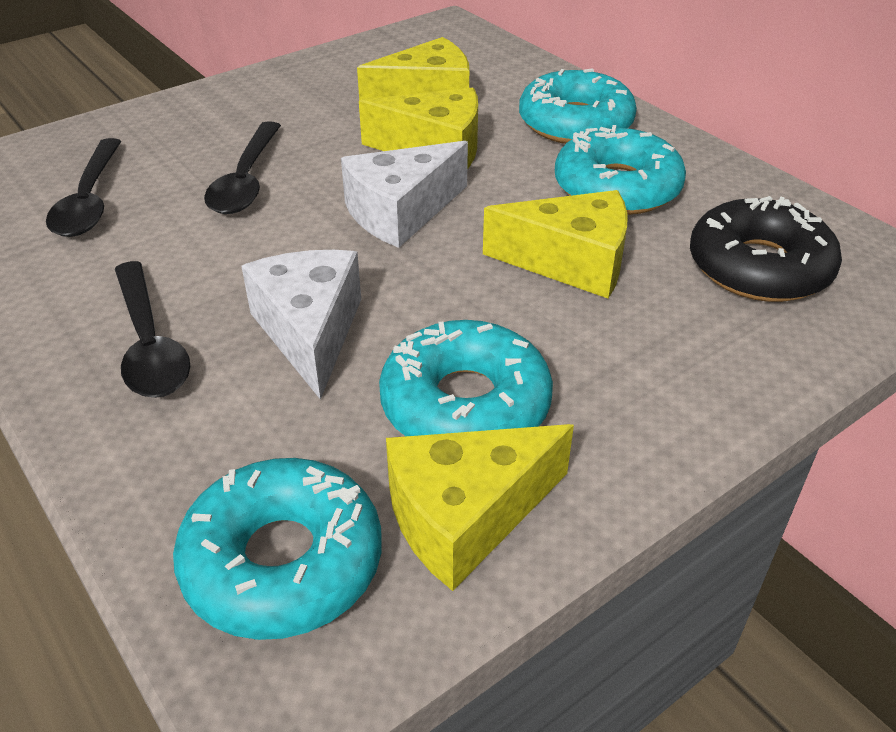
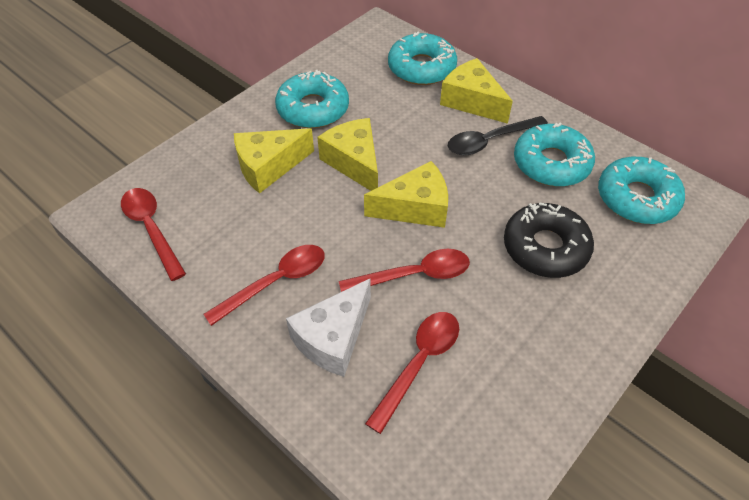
black spoon: [46,138,121,237] [115,261,190,398] [204,121,281,214] = 3 -> [448,116,548,155] = 1
red spoon: none = 0 -> [121,188,186,281] [203,245,325,326] [339,249,470,292] [365,312,459,434] = 4
white cheese: [241,250,361,400] [341,141,468,248] = 2 -> [286,278,371,377] = 1

